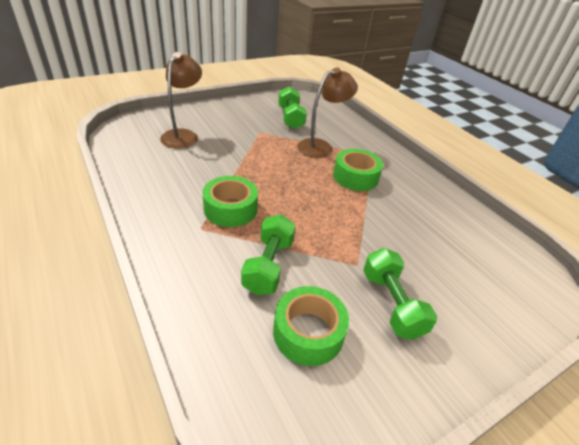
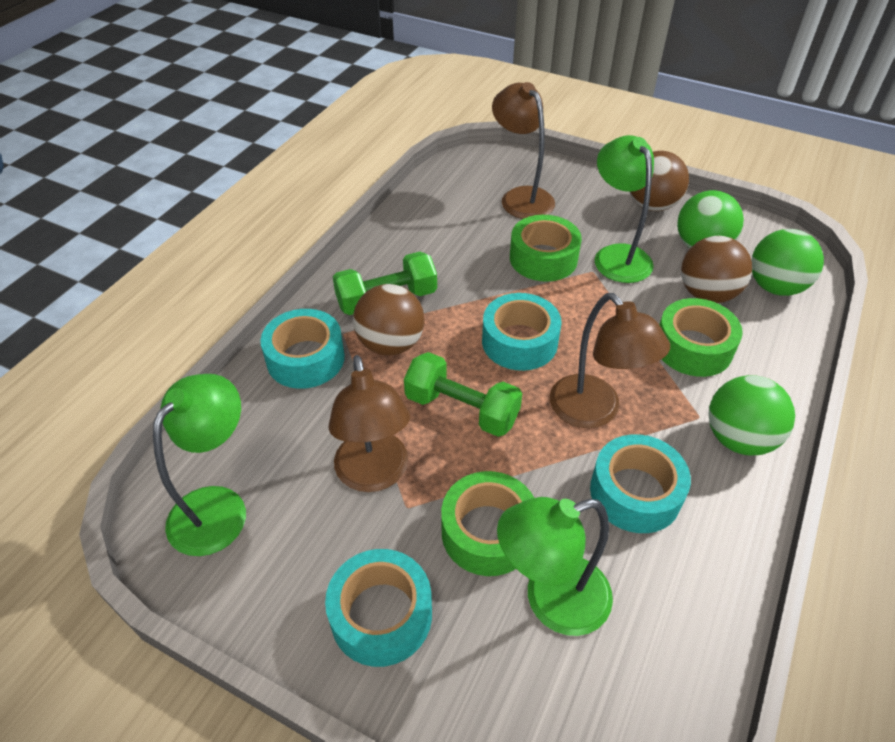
brown ball: none = 0 -> [353,284,425,356] [630,151,689,211] [681,236,752,303] = 3
brown lamp: [160,52,202,149] [297,67,358,158] = 2 -> [329,355,410,492] [492,82,555,219] [550,293,670,428] = 3
green ball: none = 0 -> [677,190,744,248] [708,375,795,455] [751,229,824,296] = 3
green dumbbell: [241,214,296,295] [278,86,307,129] [363,248,437,340] = 3 -> [333,252,437,315] [404,352,522,437] = 2
green lamp: none = 0 -> [153,374,246,556] [497,497,613,636] [595,135,654,283] = 3
turquoise tape: none = 0 -> [260,309,345,389] [325,549,432,667] [482,293,561,371] [590,434,691,533] = 4

